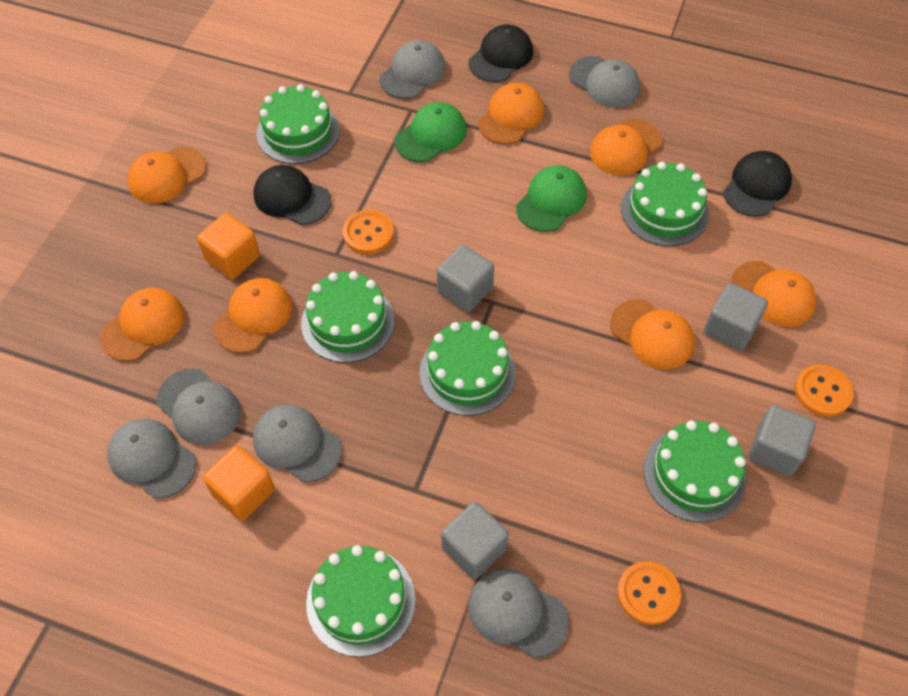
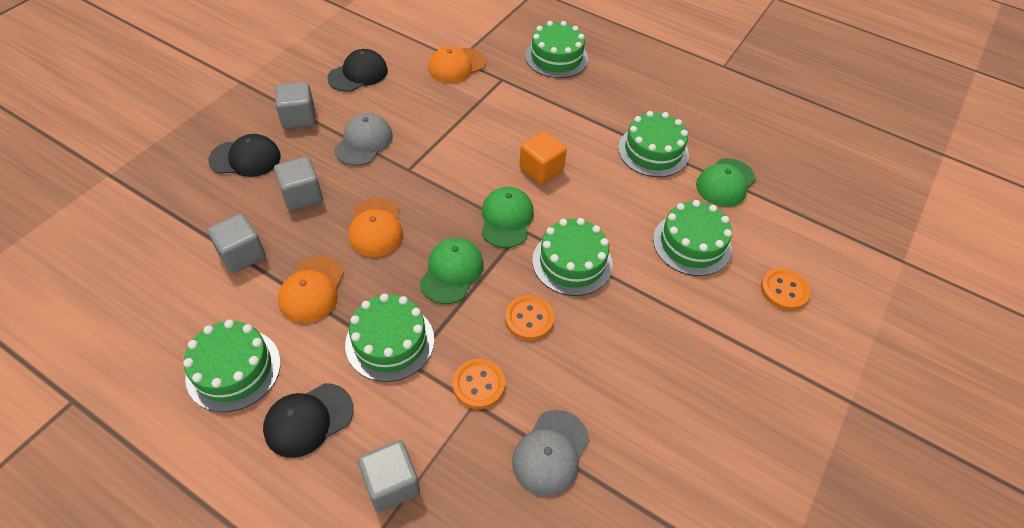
green cap: [394,102,467,162] [516,165,587,232] = 2 -> [420,238,483,304] [482,187,534,248] [696,158,756,207] = 3
grey cap: [107,419,196,498] [157,368,240,445] [253,404,342,482] [380,40,445,99] [468,569,569,658] [569,56,640,107] = 6 -> [334,113,393,166] [512,410,589,496] = 2
orange cap: [100,288,185,361] [127,147,206,203] [213,278,292,353] [478,83,544,145] [590,119,662,175] [610,299,695,370] [731,261,816,327] = 7 -> [278,256,344,323] [348,198,403,257] [428,47,486,83] = 3
orange cube: [197,213,260,279] [203,446,275,521] = 2 -> [519,131,567,184] = 1

